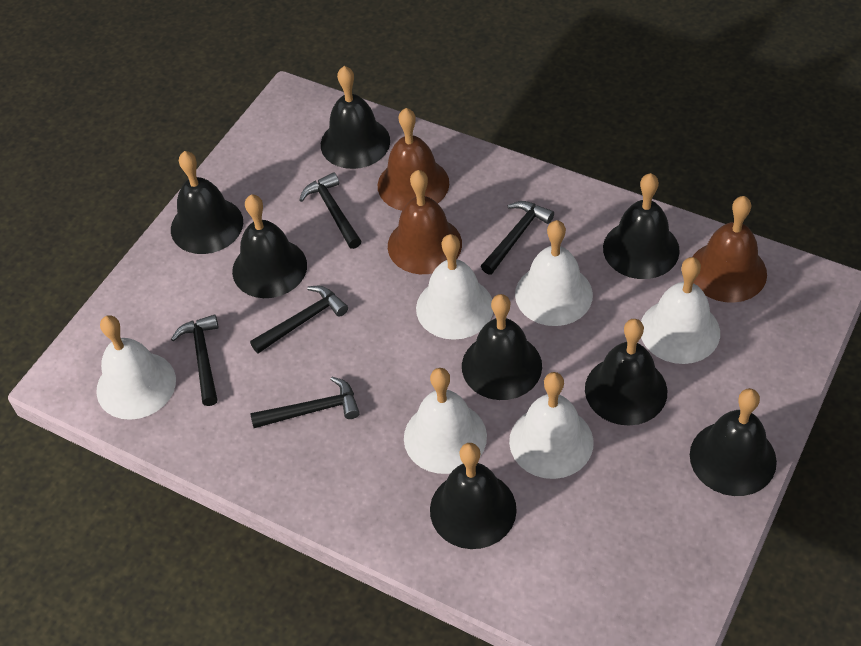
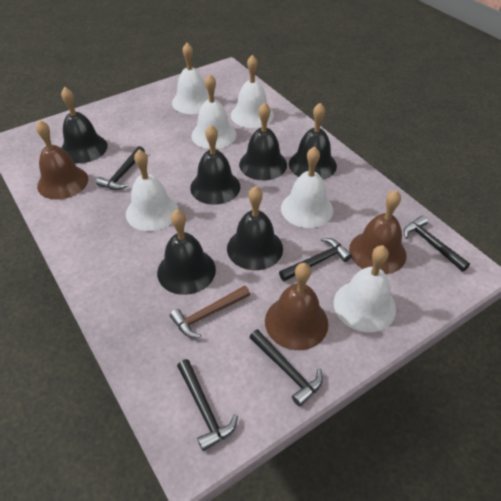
black bell: [171,151,243,254] [232,194,307,298] [321,66,390,169] [430,443,517,549] [462,294,542,400] [585,319,667,426] [603,173,680,279] [690,388,777,496] = 8 -> [61,87,108,163] [157,209,216,295] [190,125,240,205] [227,186,283,270] [239,102,287,180] [289,103,337,180] = 6
brown hammer: none = 0 -> [170,285,250,338] = 1

